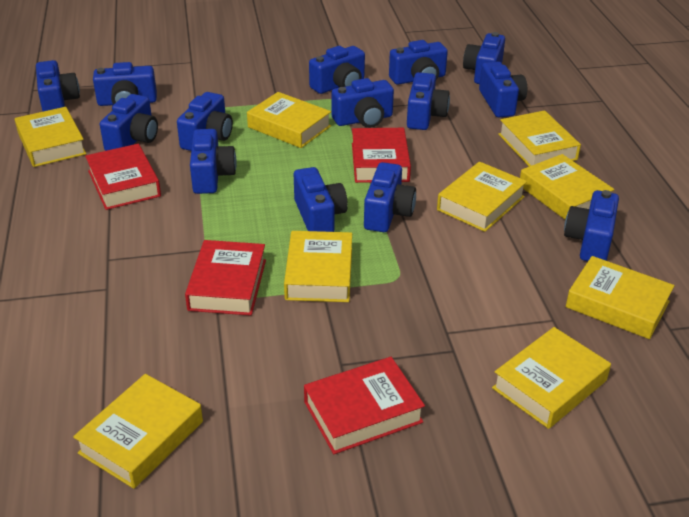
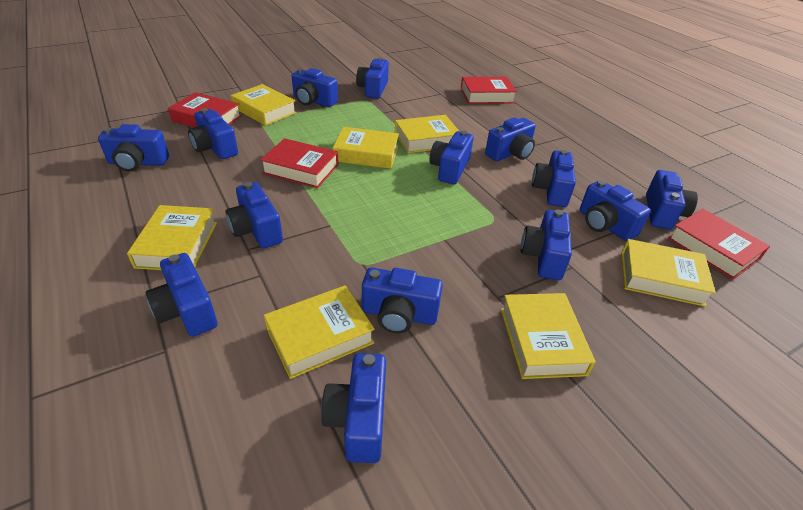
yellow book: [15,107,86,167] [73,374,203,489] [247,92,331,148] [284,231,352,302] [437,162,527,232] [492,327,611,429] [498,110,581,166] [520,154,614,219] [566,256,675,339] = 9 -> [127,205,217,270] [231,84,297,126] [264,285,375,379] [333,127,399,169] [395,115,459,153] [501,293,596,379] [621,239,716,307] = 7

